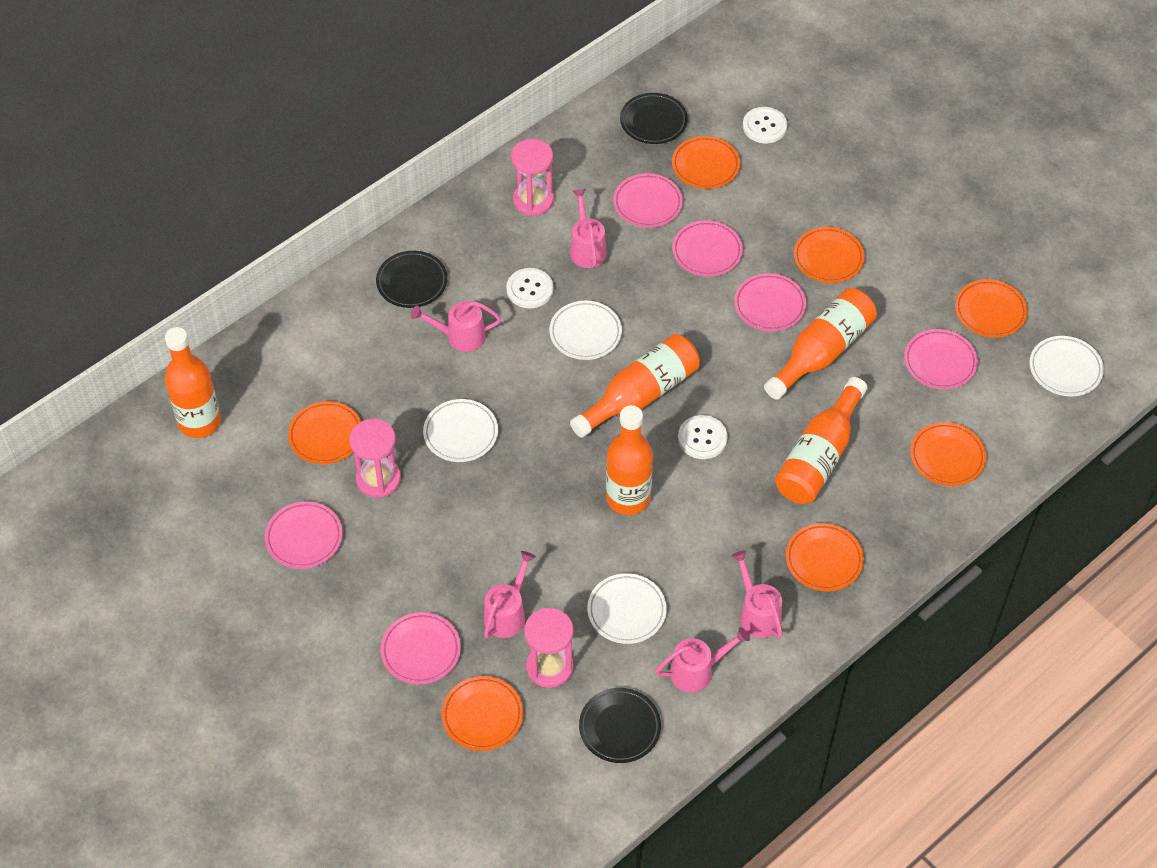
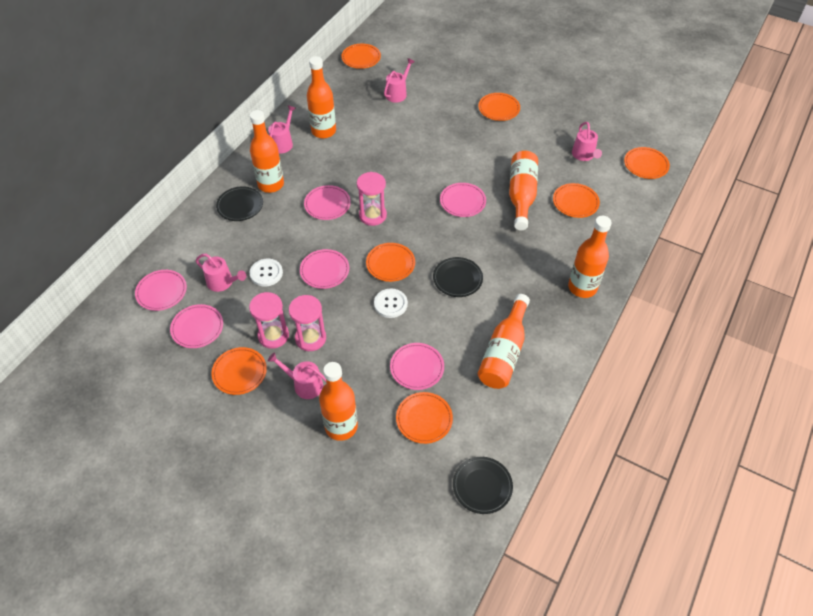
orange bottle: [165,327,221,438] [570,334,700,438] [606,405,653,515] [764,288,877,400] [775,377,867,504] = 5 -> [250,110,284,193] [307,56,336,138] [319,362,358,441] [478,294,530,389] [509,151,538,230] [568,216,612,298] = 6
white button: [506,268,553,308] [678,415,727,459] [743,107,787,143] = 3 -> [250,259,283,286] [374,289,408,318] = 2
white plate: [423,399,498,462] [549,301,622,360] [587,573,667,644] [1029,336,1104,396] = 4 -> none = 0

